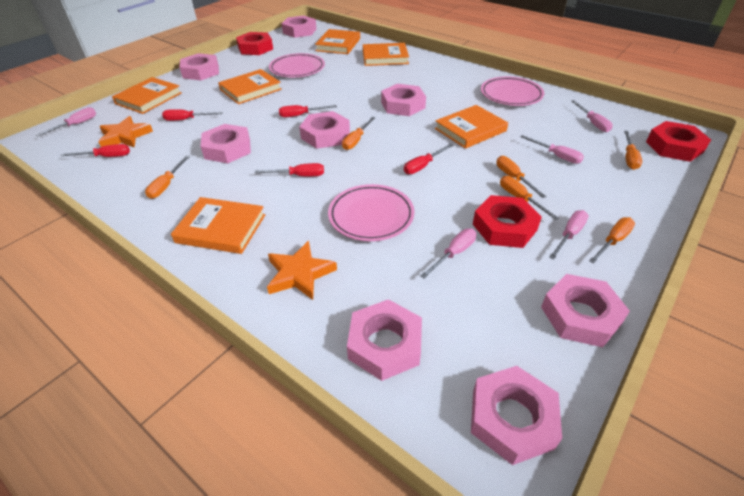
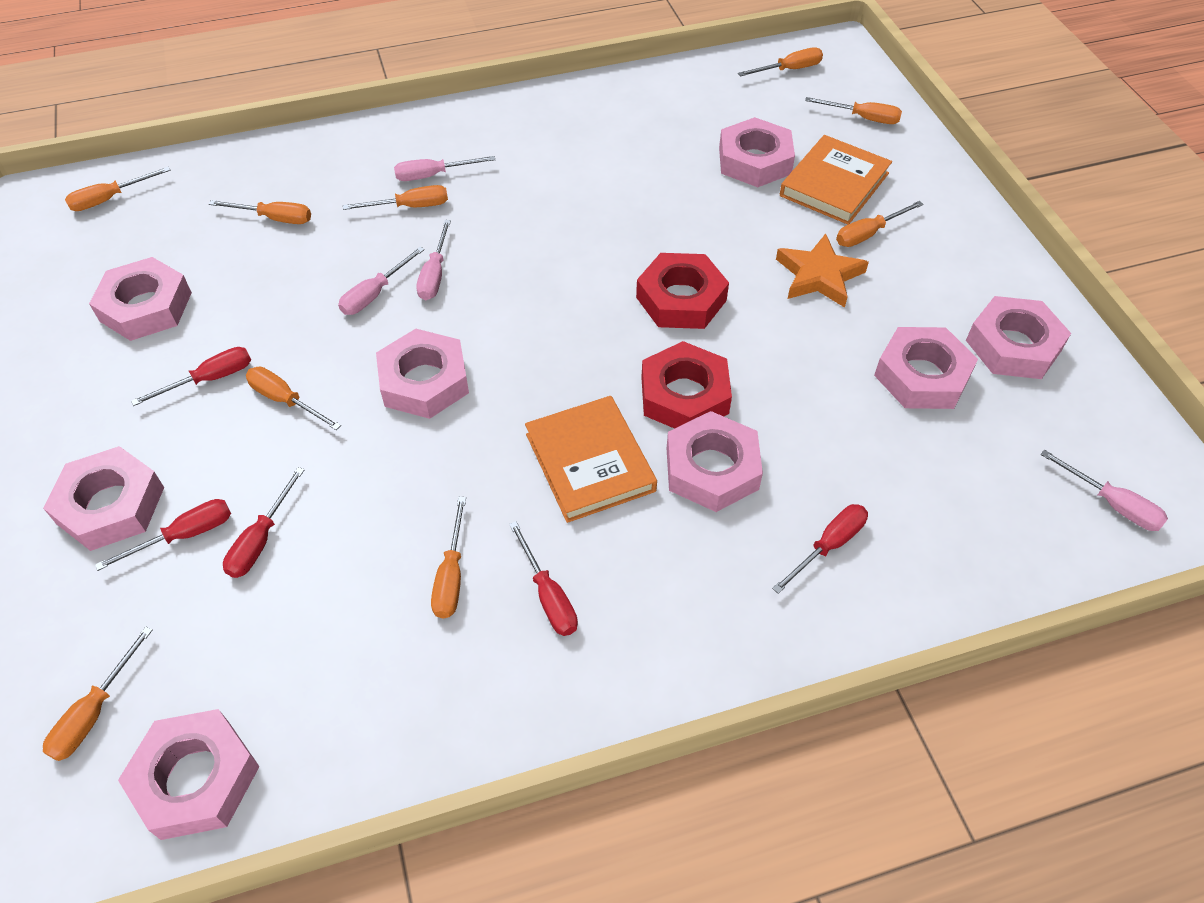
orange book: [112,77,182,114] [171,197,265,254] [218,69,282,104] [315,29,360,54] [363,43,409,66] [435,105,508,149] = 6 -> [525,396,657,523] [780,135,892,224] = 2
orange screwdriver: [145,155,190,199] [342,117,375,150] [497,156,546,198] [500,176,559,220] [589,217,635,264] [624,131,642,170] = 6 -> [43,627,153,761] [65,167,170,211] [209,200,311,224] [246,367,341,430] [343,185,448,210] [431,497,466,618] [738,48,823,76] [805,97,902,124] [836,201,923,247] = 9
orange star: [99,116,153,148] [267,241,337,300] = 2 -> [776,234,869,308] = 1
pink plate: [269,53,325,77] [328,184,415,241] [481,77,544,106] = 3 -> none = 0
pink screwdriver: [36,107,96,137] [420,229,476,279] [520,135,584,164] [549,210,589,260] [571,100,613,132] = 5 -> [338,247,425,315] [394,156,495,181] [416,220,451,300] [1041,450,1168,531] = 4
red nut: [236,32,273,55] [473,195,542,248] [646,121,711,162] = 3 -> [636,253,729,329] [641,341,732,429] = 2

